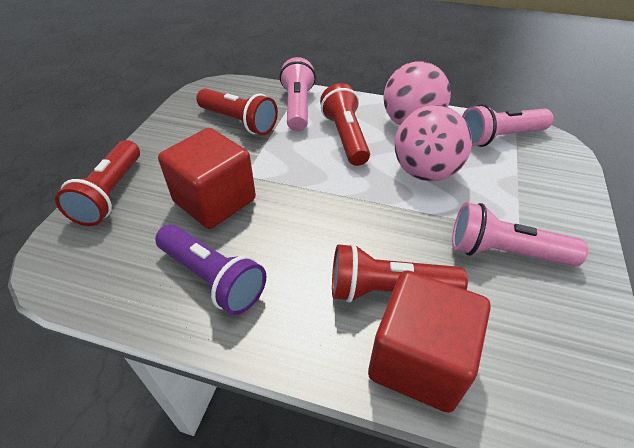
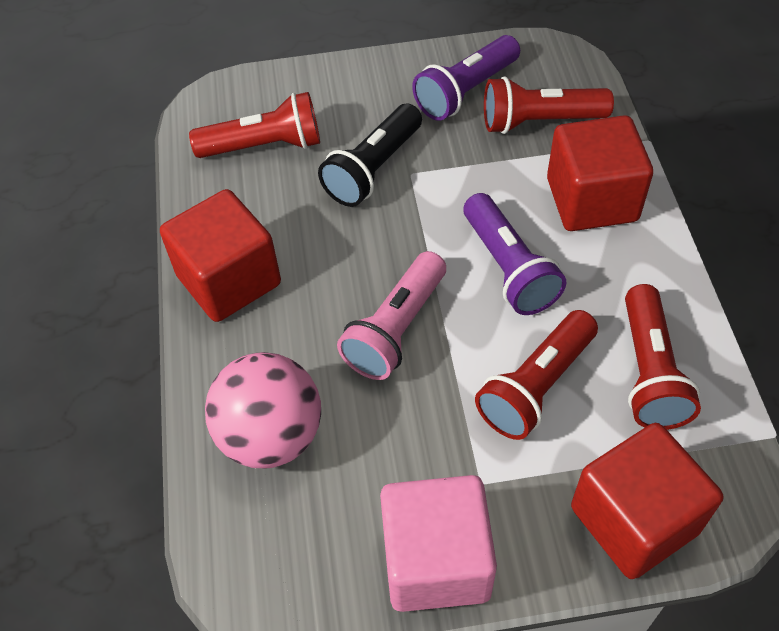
black flashlight: none = 0 -> [318,103,422,207] = 1
pink ball: [383,61,451,126] [395,105,472,181] = 2 -> [205,352,321,468] = 1
pink cube: none = 0 -> [380,475,497,612] = 1
pink flashlight: [280,57,316,131] [452,202,588,267] [462,104,553,147] = 3 -> [337,251,446,380] = 1
purple flashlight: [155,224,267,315] = 1 -> [412,35,520,121] [463,193,566,315] = 2
red cube: [158,128,256,229] [368,270,490,413] = 2 -> [160,189,281,322] [547,115,653,231] [571,423,724,579] = 3

